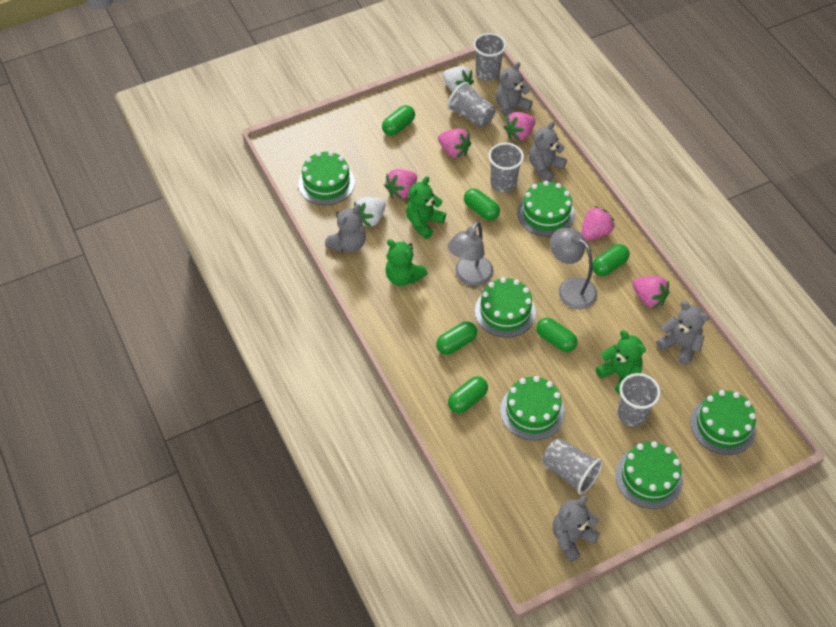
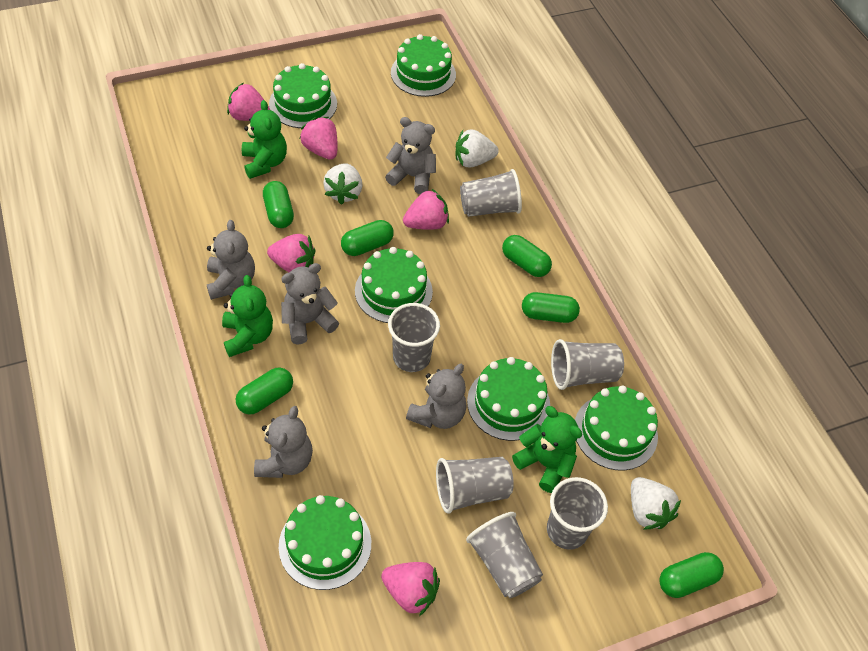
grey cup: [447,82,496,128] [473,33,506,81] [488,143,524,192] [542,438,603,495] [618,373,661,426] = 5 -> [388,303,440,372] [436,457,514,514] [460,169,522,217] [466,512,543,598] [547,477,608,550] [551,339,624,390] = 6
grey lamp: [448,221,494,286] [550,228,597,309] = 2 -> none = 0
white strawberry: [354,197,386,227] [443,66,474,92] = 2 -> [323,164,363,205] [456,129,499,168] [631,477,681,530] = 3

